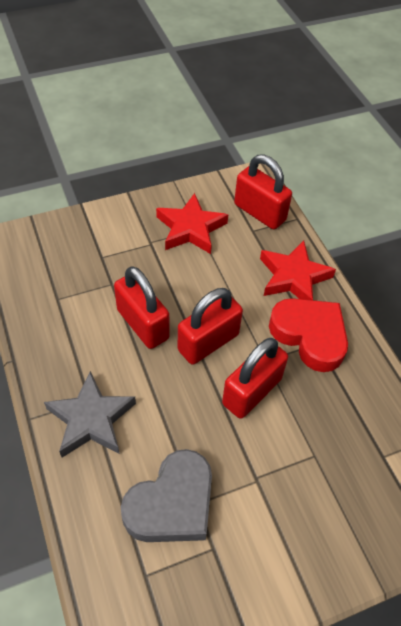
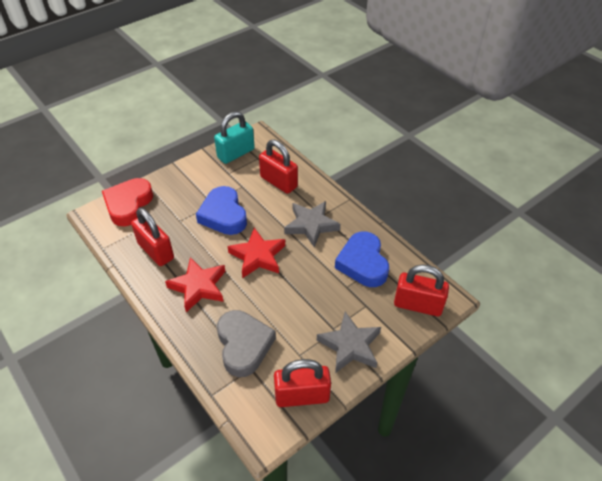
blue heart: none = 0 -> [196,186,247,235] [335,231,389,287] = 2
grey star: [44,371,136,457] = 1 -> [284,201,340,247] [317,312,381,373] = 2
turquoise padlock: none = 0 -> [214,111,255,164] = 1

